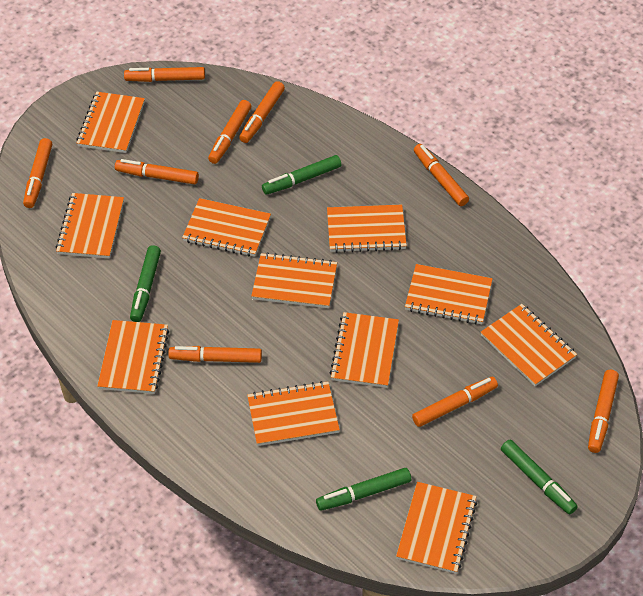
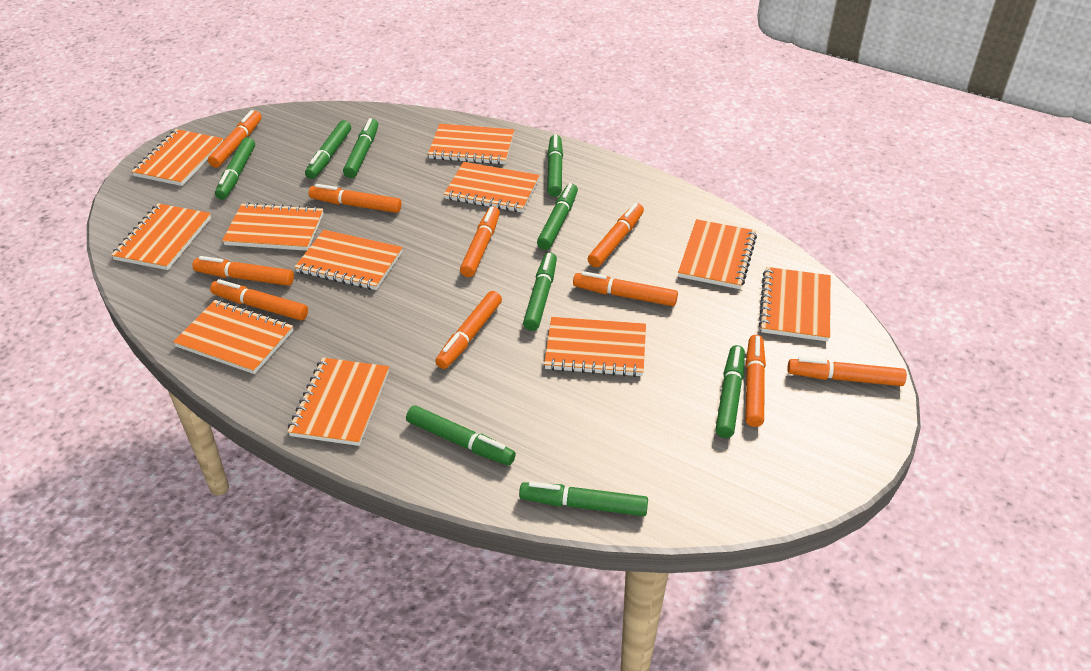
green marker: [130,245,161,322] [262,155,341,195] [316,468,411,511] [501,440,578,514] = 4 -> [215,137,255,200] [305,120,351,179] [343,118,378,178] [406,405,516,466] [519,482,648,516] [523,252,557,331] [537,183,578,250] [547,134,563,197] [716,345,745,438] = 9
orange marker: [23,138,52,208] [115,159,199,184] [124,67,205,82] [168,346,262,363] [208,100,251,164] [239,81,285,143] [412,377,498,427] [414,144,469,206] [588,370,619,453] = 9 -> [192,256,294,286] [208,110,262,168] [210,279,308,321] [309,184,402,213] [435,291,502,369] [460,206,500,277] [573,271,678,306] [588,203,644,267] [745,335,766,427] [787,357,907,386] = 10

